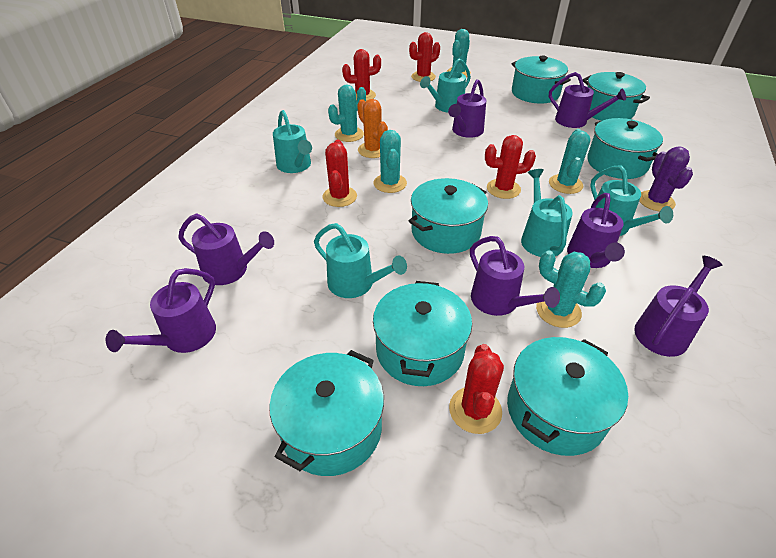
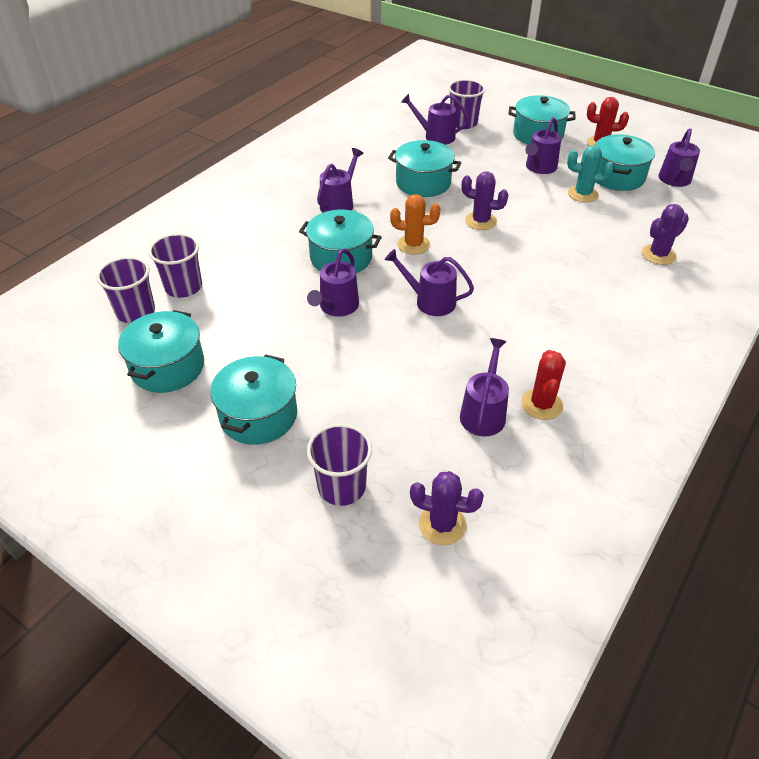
purple cactus: [639,146,693,212] = 1 -> [410,471,484,545] [461,171,509,230] [642,204,689,265] = 3
purple cup: none = 0 -> [96,257,155,323] [148,233,202,298] [307,424,372,506] [448,79,485,129] = 4
red cactus: [323,140,357,207] [342,49,381,101] [409,32,440,82] [449,344,504,434] [485,135,536,199] = 5 -> [521,350,566,420] [587,97,629,146] = 2
turquoise cactus: [328,85,366,142] [374,130,407,193] [446,29,471,77] [536,251,606,328] [549,129,591,194] = 5 -> [567,145,613,202] = 1
turquoise pot: [269,350,384,476] [373,281,472,386] [409,178,488,254] [507,337,628,456] [511,56,571,103] [583,72,650,121] [587,118,663,179] = 7 -> [118,310,204,393] [210,355,297,445] [299,210,382,273] [388,140,461,197] [509,95,576,144] [595,134,655,191] = 6
turquoise watering can: [273,110,312,173] [314,223,407,298] [420,58,471,112] [521,169,573,257] [590,166,673,236] = 5 -> none = 0

